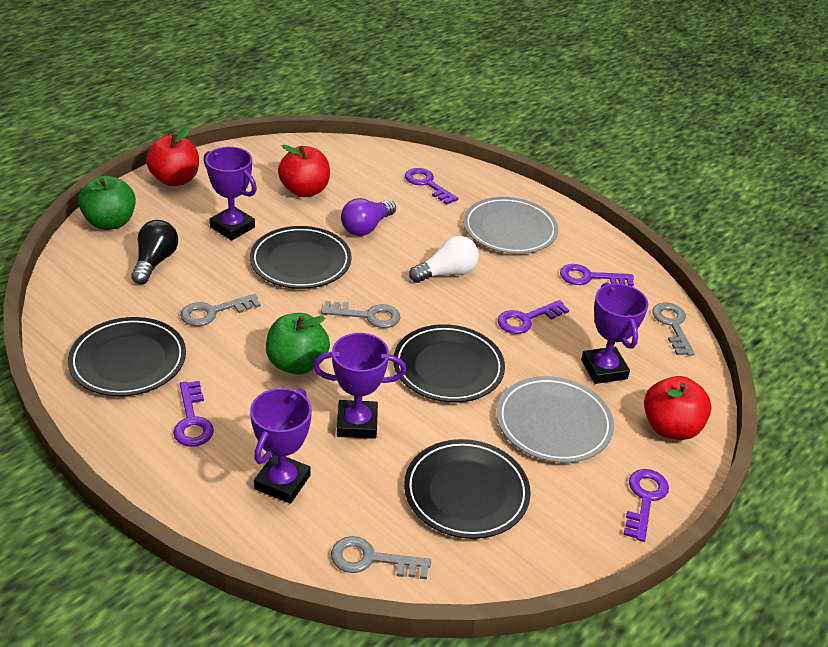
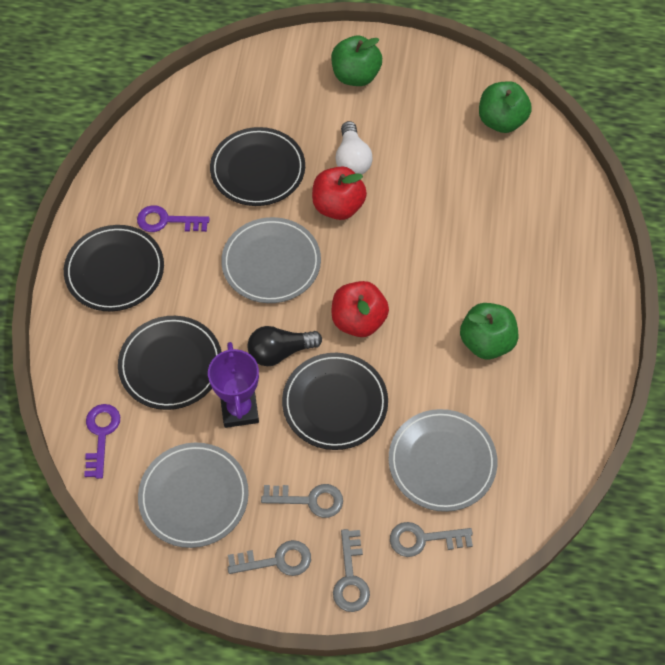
green apple: [78,176,136,230] [266,313,330,375] = 2 -> [331,36,382,86] [460,303,518,359] [479,81,532,133] = 3
grey plate: [463,197,558,254] [497,376,614,463] = 2 -> [138,442,249,548] [221,217,321,303] [388,409,497,512] = 3
purple key: [173,381,214,447] [405,168,459,205] [498,300,569,334] [560,264,634,286] [624,469,669,542] = 5 -> [84,404,120,479] [137,205,210,232] = 2
purple light bulb: [341,198,396,236] = 1 -> none = 0
purple trophy: [204,147,257,240] [250,388,312,504] [313,333,406,439] [581,283,649,384] = 4 -> [208,342,259,428] = 1
red apple: [146,127,199,186] [278,145,330,197] [644,376,711,440] = 3 -> [312,166,367,220] [331,281,389,337] = 2

